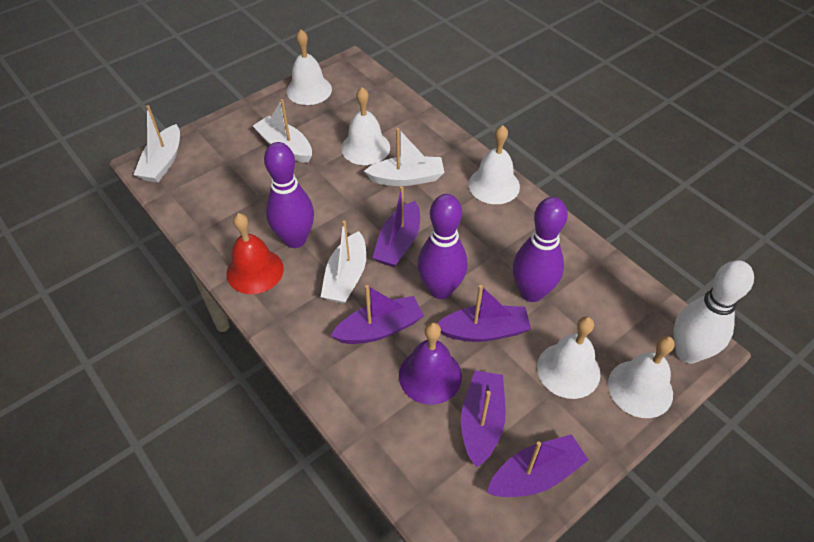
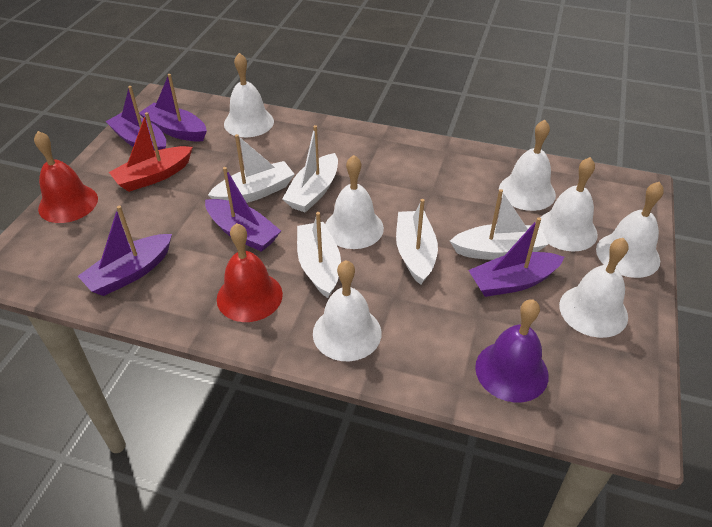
purple bowling pin: [264,142,314,248] [417,194,467,299] [513,197,568,302] = 3 -> none = 0
red bell: [227,213,284,294] = 1 -> [34,131,98,223] [217,223,283,322] = 2
red boat: none = 0 -> [109,112,193,192] = 1
white bell: [286,29,332,105] [341,87,390,165] [468,125,520,204] [537,316,600,399] [608,336,675,418] = 5 -> [224,53,274,137] [313,260,382,361] [325,155,384,249] [499,120,556,211] [539,157,598,252] [559,238,628,338] [596,182,664,278] = 7
white boat: [134,105,180,183] [253,99,312,163] [321,220,366,304] [364,128,444,186] = 4 -> [208,134,295,203] [282,125,338,213] [297,212,341,298] [396,199,438,285] [450,189,548,260] = 5
white bowling pin: [674,260,754,364] = 1 -> none = 0

